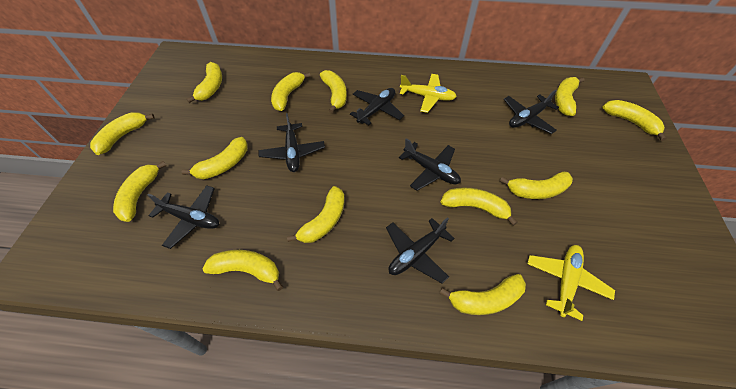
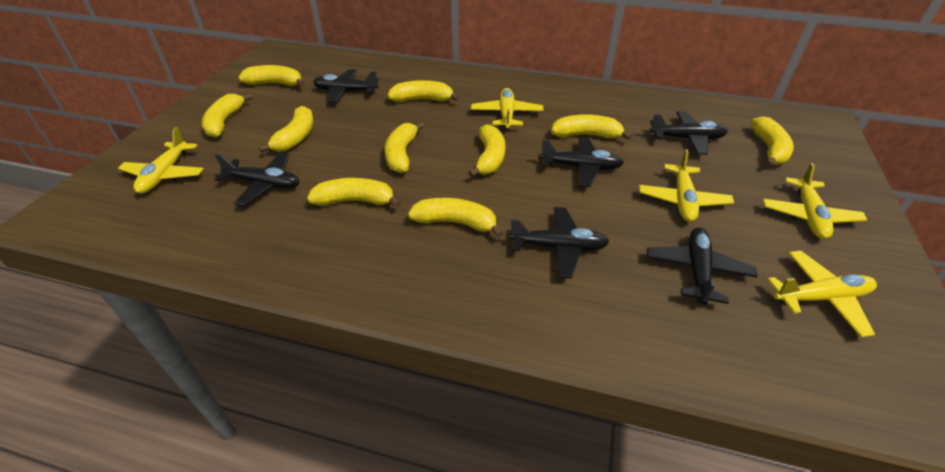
yellow banana: [90,113,155,155] [113,161,167,222] [181,137,248,179] [187,62,222,103] [202,250,283,291] [271,72,311,111] [287,186,345,243] [320,70,347,113] [440,274,526,315] [441,188,518,226] [500,172,573,199] [555,77,585,116] [603,100,667,141] = 13 -> [202,93,252,138] [239,65,305,86] [259,106,314,153] [307,178,401,207] [384,122,425,173] [387,80,460,102] [408,198,503,238] [468,124,506,177] [551,114,633,140] [751,116,794,167] = 10
yellow plane: [400,74,457,113] [527,245,615,321] = 2 -> [118,127,204,194] [471,88,544,131] [639,149,734,222] [763,163,867,239] [767,251,877,337] = 5

